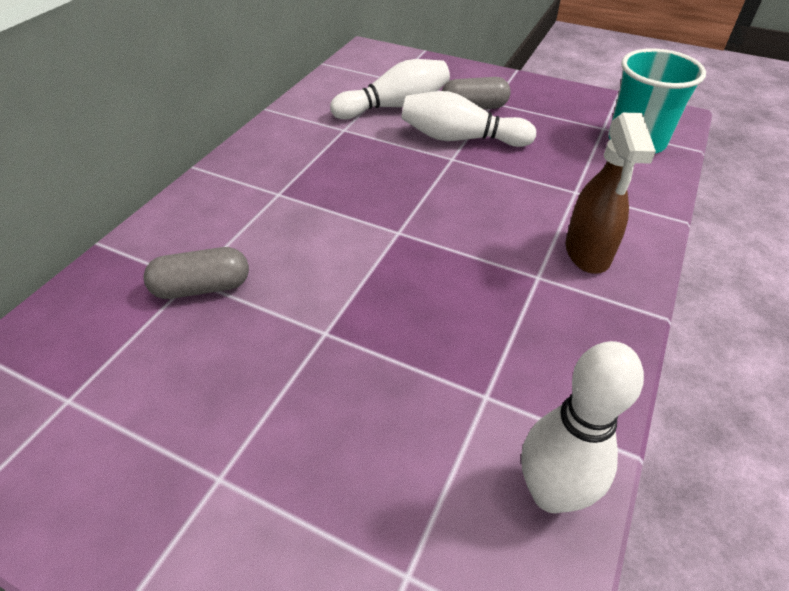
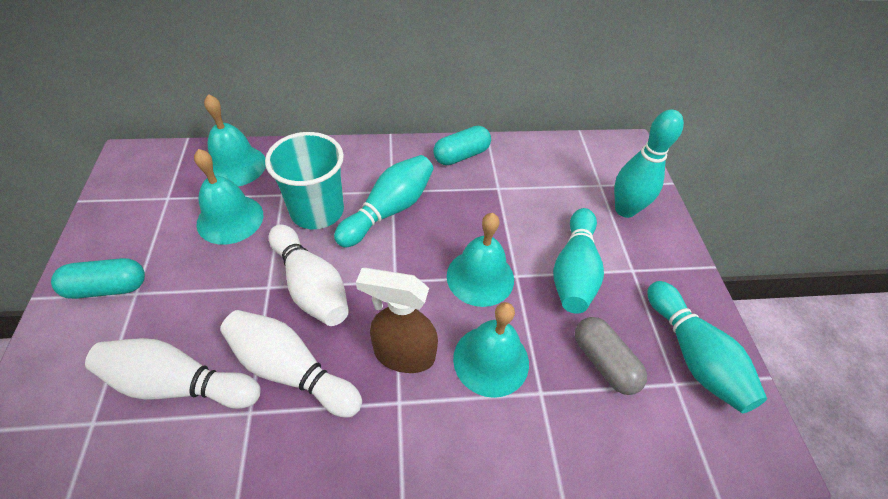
grey capsule: [143,247,249,299] [442,77,511,109] = 2 -> [575,317,647,395] = 1
turquoise bell: none = 0 -> [194,149,263,245] [204,94,266,186] [447,213,514,307] [453,302,529,398] = 4
turquoise bowling pin: none = 0 -> [334,155,433,248] [553,208,604,313] [614,109,684,218] [647,281,767,413] = 4
turquoise capsule: none = 0 -> [51,258,145,299] [433,126,491,165] = 2

